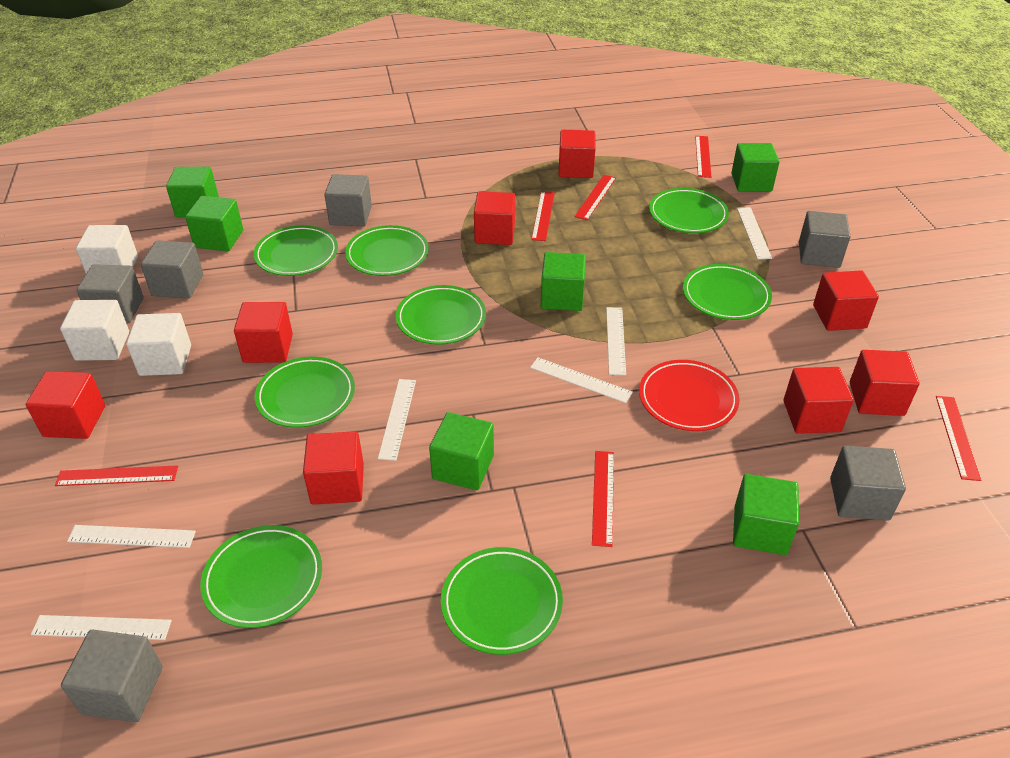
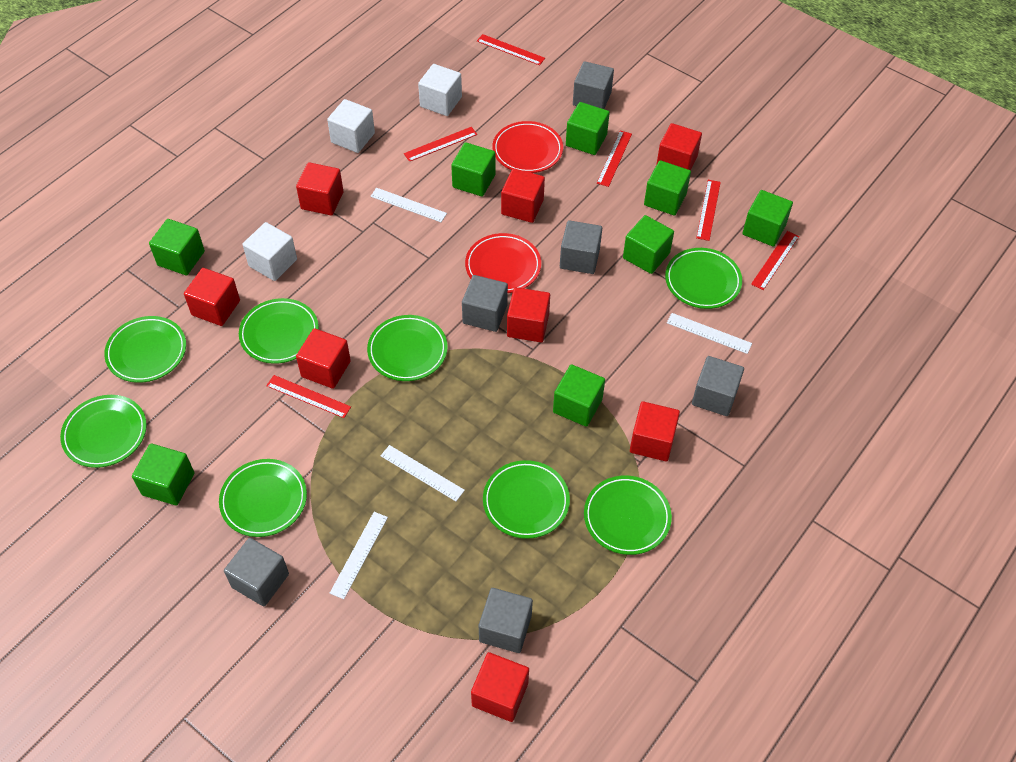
green cube: [166,166,219,217] [185,196,243,251] [429,412,494,490] [541,252,586,311] [731,143,780,192] [733,474,799,555] = 6 -> [132,443,195,506] [149,219,205,275] [451,142,496,197] [553,364,605,427] [566,102,610,155] [623,215,674,274] [644,160,691,216] [742,190,793,247] = 8
red plate: [639,360,739,431] = 1 -> [465,233,541,293] [492,121,563,173] = 2
white ruler: [31,615,172,640] [67,525,196,548] [378,379,416,461] [530,357,633,403] [606,307,626,376] [737,207,772,259] = 6 -> [330,512,388,599] [370,188,447,222] [381,445,465,501] [667,313,752,354] = 4

